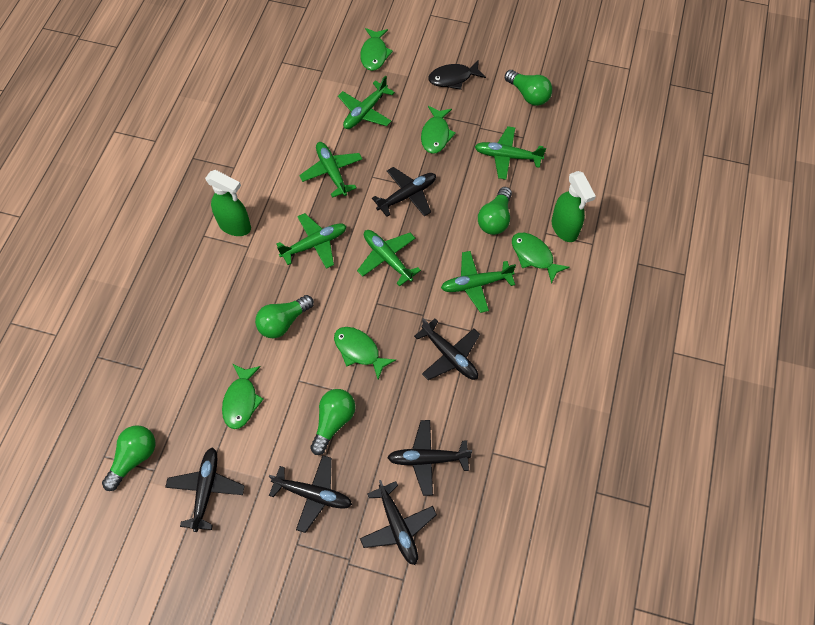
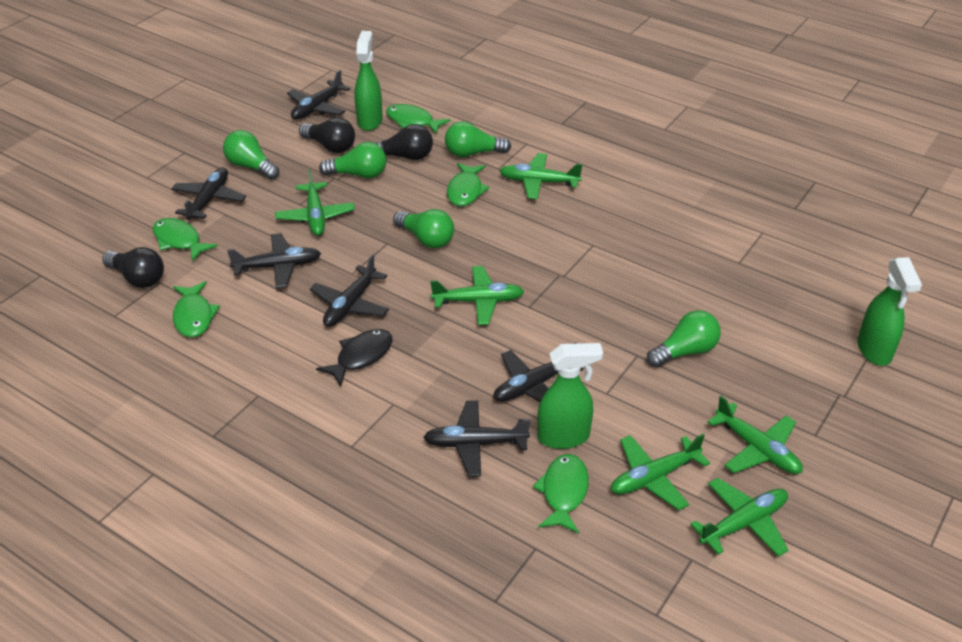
black light bulb: none = 0 -> [102,247,164,288] [299,117,355,153] [375,124,433,160] = 3
green spray bottle: [205,170,251,236] [552,171,596,242] = 2 -> [354,31,383,131] [538,343,603,449] [858,257,922,366] = 3

